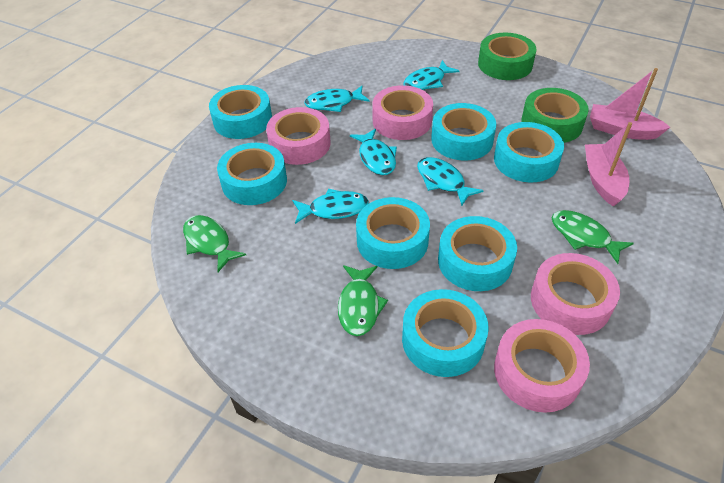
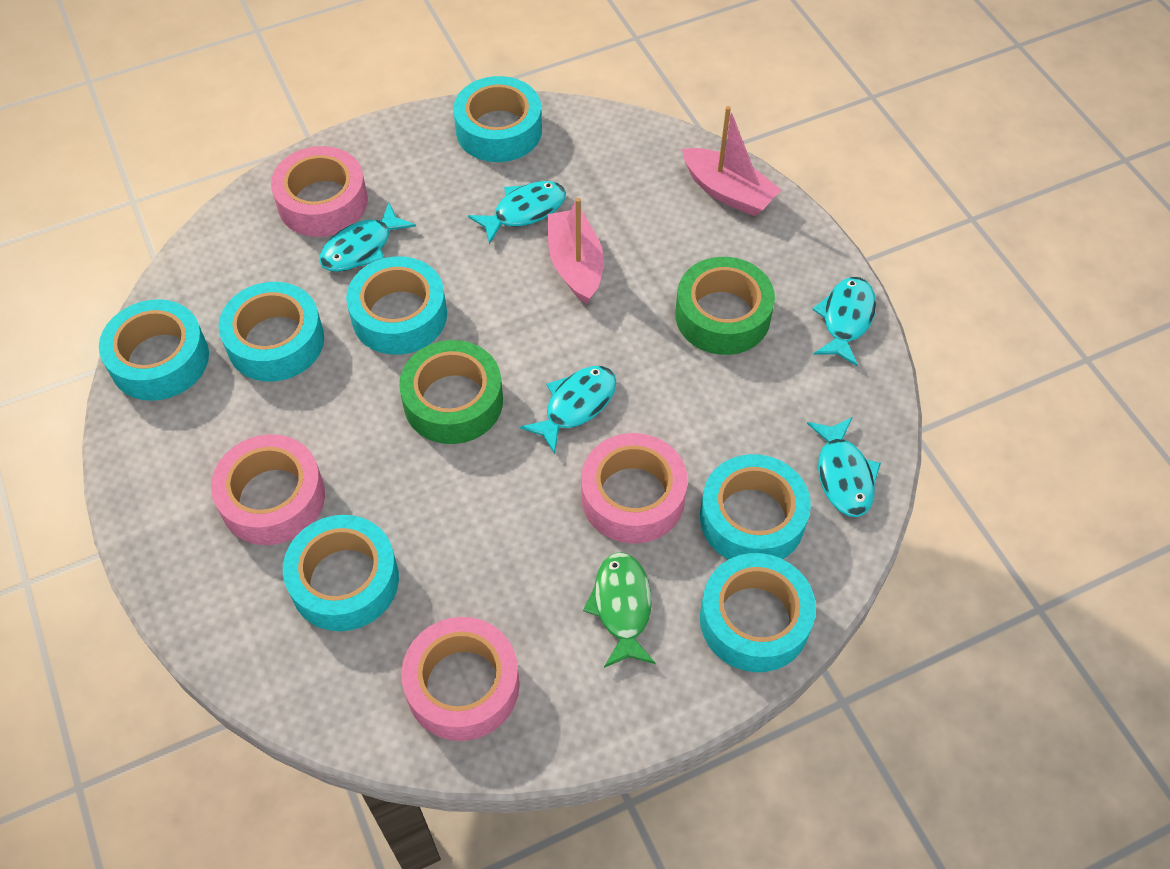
green fish: [183,215,246,272] [338,265,388,336] [552,210,634,264] = 3 -> [583,552,656,668] = 1

